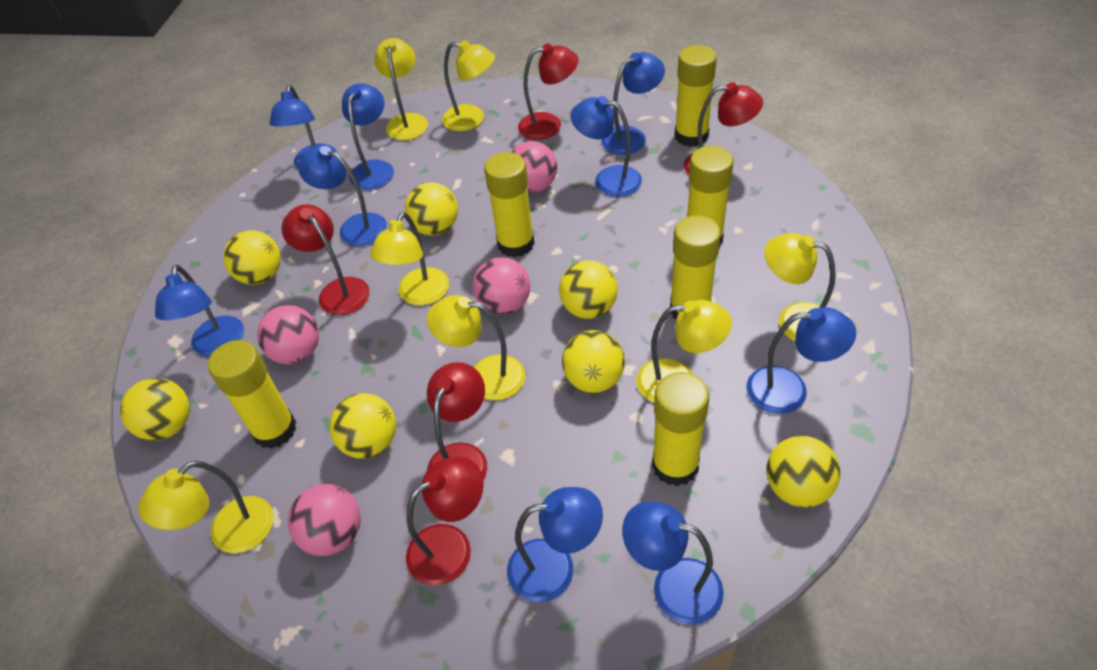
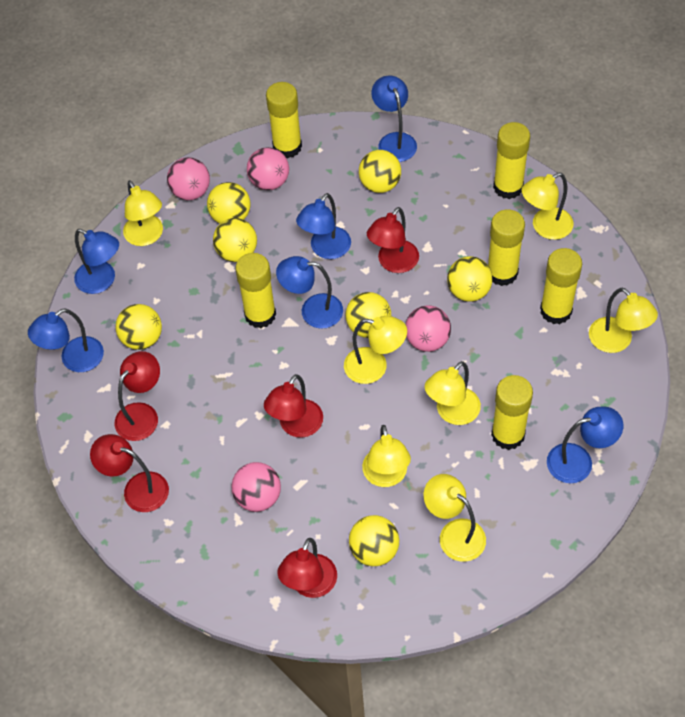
blue lamp: [155,265,244,357] [270,85,336,169] [298,146,387,246] [342,83,394,190] [507,487,603,602] [570,96,642,197] [601,52,665,155] [622,501,724,624] [747,307,856,414] = 9 -> [28,308,104,372] [74,229,119,294] [276,256,343,329] [296,193,351,259] [371,75,417,162] [547,407,623,483] = 6

